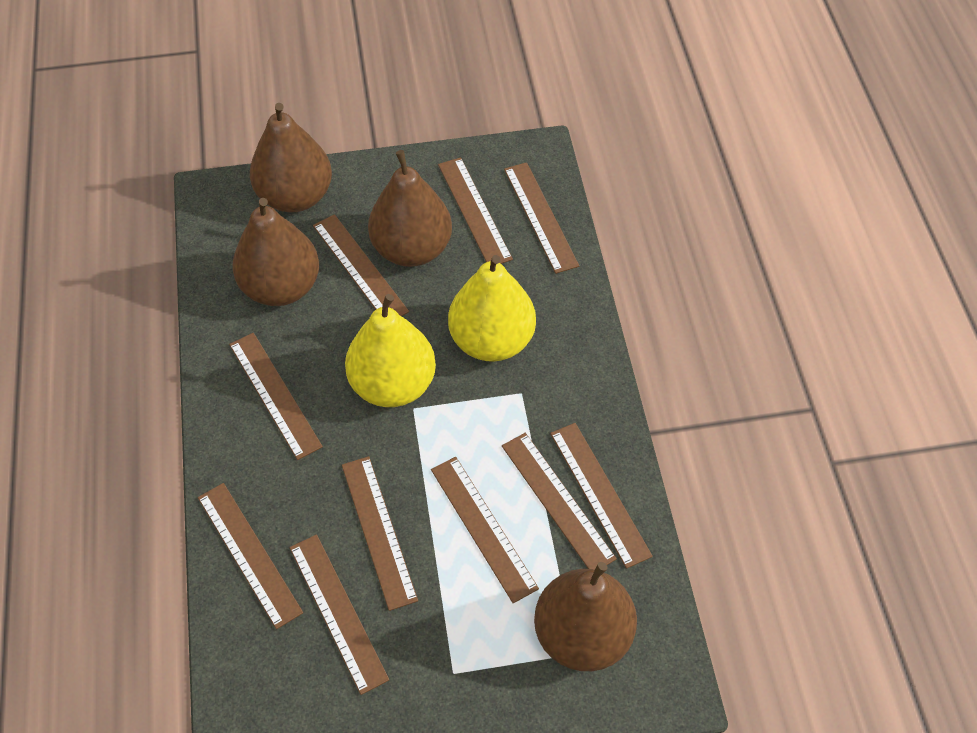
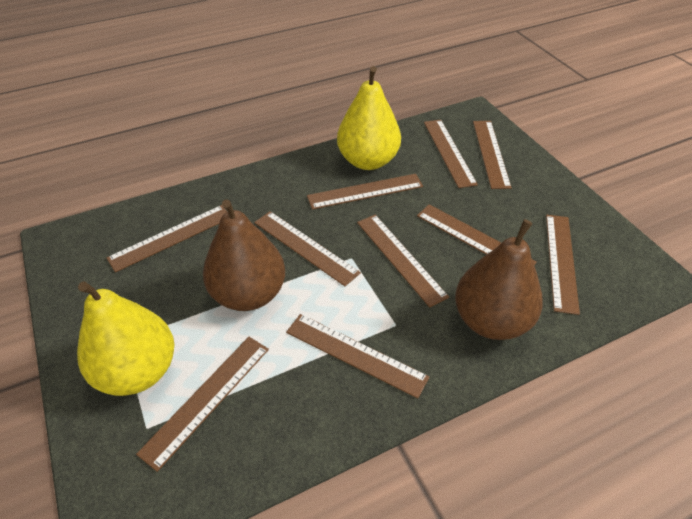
brown pear: [232,198,319,306] [250,103,332,212] [368,150,452,267] [534,562,637,671] = 4 -> [203,199,285,311] [455,219,543,340] = 2

